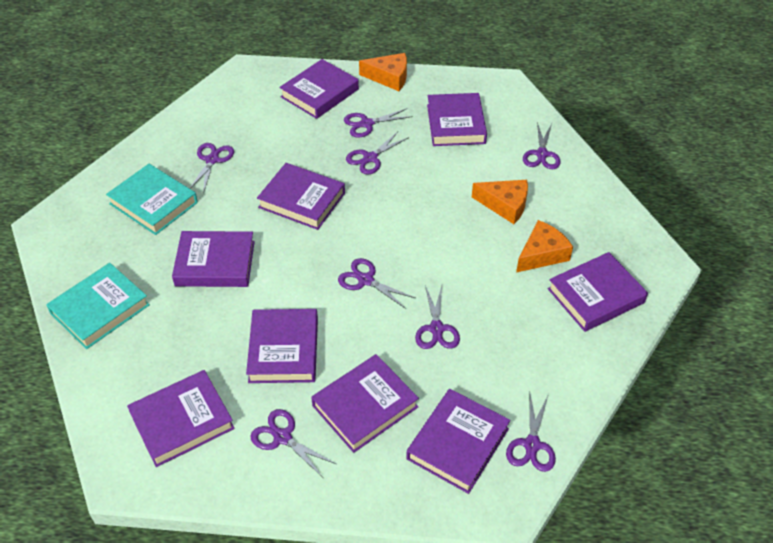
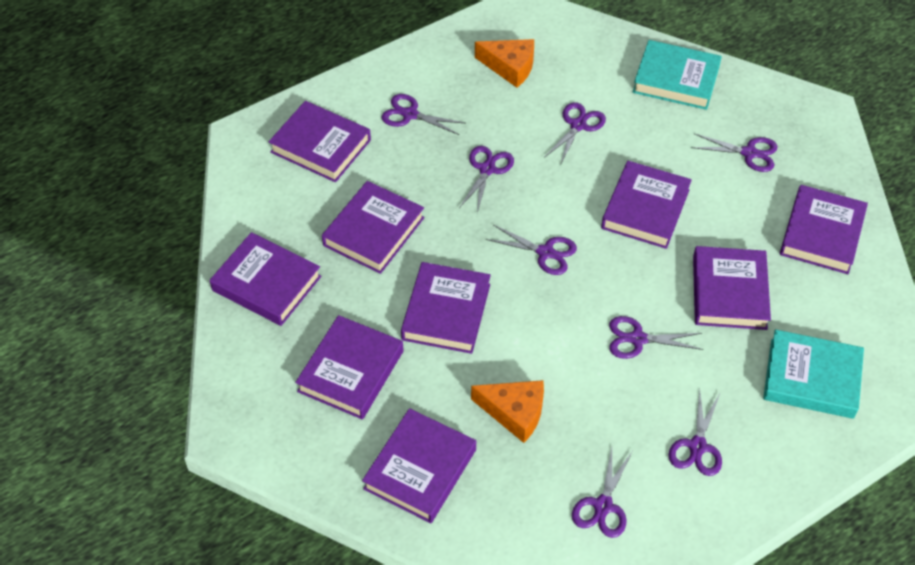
orange cheese: [359,53,407,91] [472,180,528,224] [516,220,573,273] = 3 -> [471,380,544,443] [475,39,534,88] = 2

